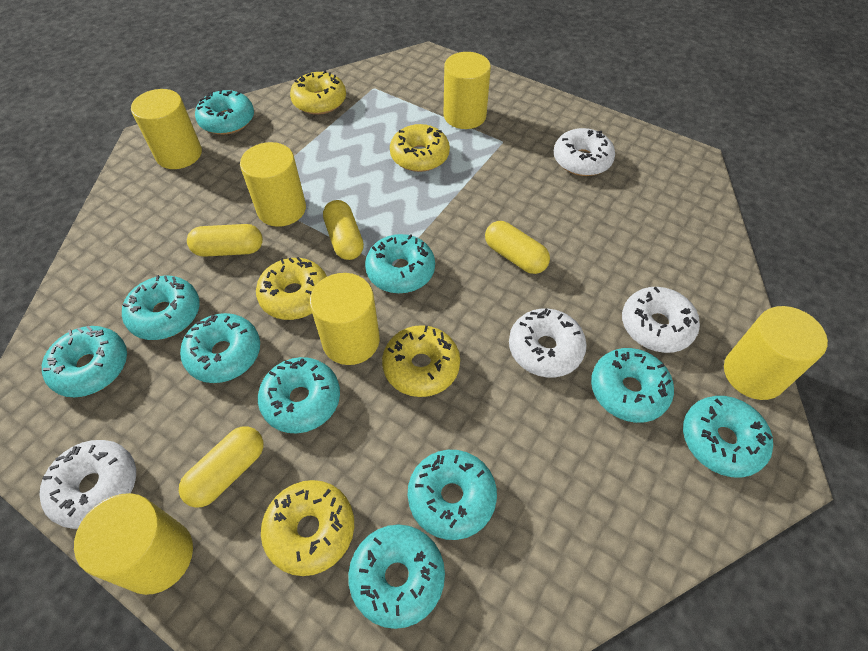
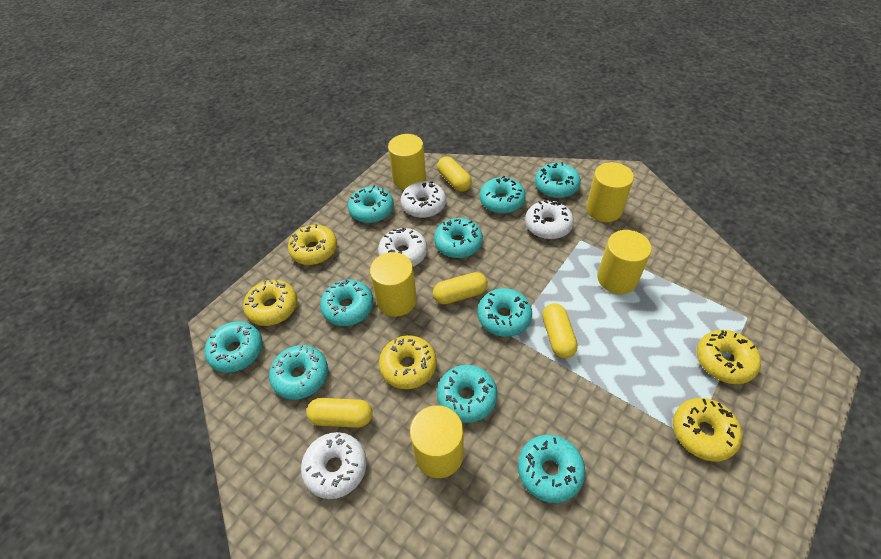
yellow cylinder: [74,493,193,595] [131,89,202,169] [240,142,306,227] [310,273,380,365] [444,52,491,129] [724,306,828,400] = 6 -> [370,252,417,317] [388,134,426,190] [410,405,464,478] [586,162,634,222] [597,230,652,294] = 5

